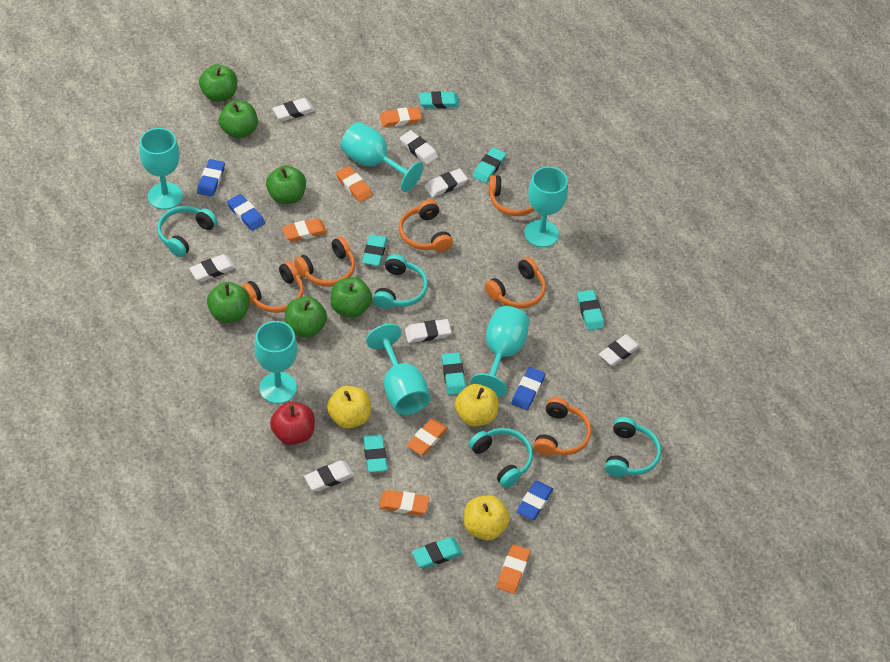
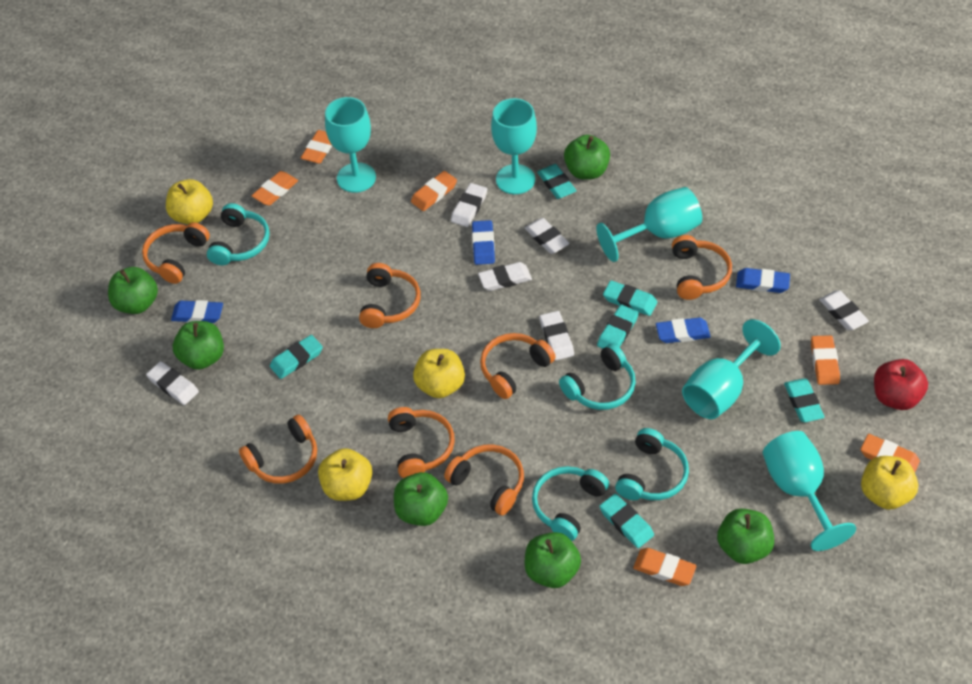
orange headphones: [242,261,304,313] [294,237,355,287] [399,200,453,252] [485,257,546,308] [489,175,534,216] [534,397,591,456] = 6 -> [142,222,210,284] [239,415,317,484] [359,263,420,328] [388,407,455,478] [444,444,524,515] [480,333,555,399] [672,235,732,300] = 7
turquoise eraser: [362,234,387,266] [363,435,387,472] [412,537,463,569] [419,91,460,109] [442,353,466,395] [472,147,506,183] [577,290,604,330] = 7 -> [270,335,323,379] [537,164,577,199] [597,305,639,349] [599,493,654,548] [603,281,657,316] [784,378,825,422] = 6
turquoise goblet: [139,128,183,210] [254,321,297,404] [340,122,424,192] [366,324,430,415] [471,306,530,397] [524,167,568,247] = 6 -> [325,97,376,193] [491,98,537,194] [597,187,702,262] [682,319,781,419] [763,431,856,551] = 5
white eraser: [189,254,236,282] [272,98,315,121] [304,460,354,492] [400,130,438,164] [405,319,451,343] [425,169,468,197] [599,334,641,366] = 7 -> [146,361,199,405] [451,183,487,227] [478,262,532,291] [525,218,570,254] [540,311,574,360] [819,290,869,330] = 6
yellow apple: [327,386,371,429] [455,384,498,427] [464,495,510,540] = 3 -> [166,179,213,224] [318,448,372,501] [413,349,465,398] [861,456,918,510] = 4

